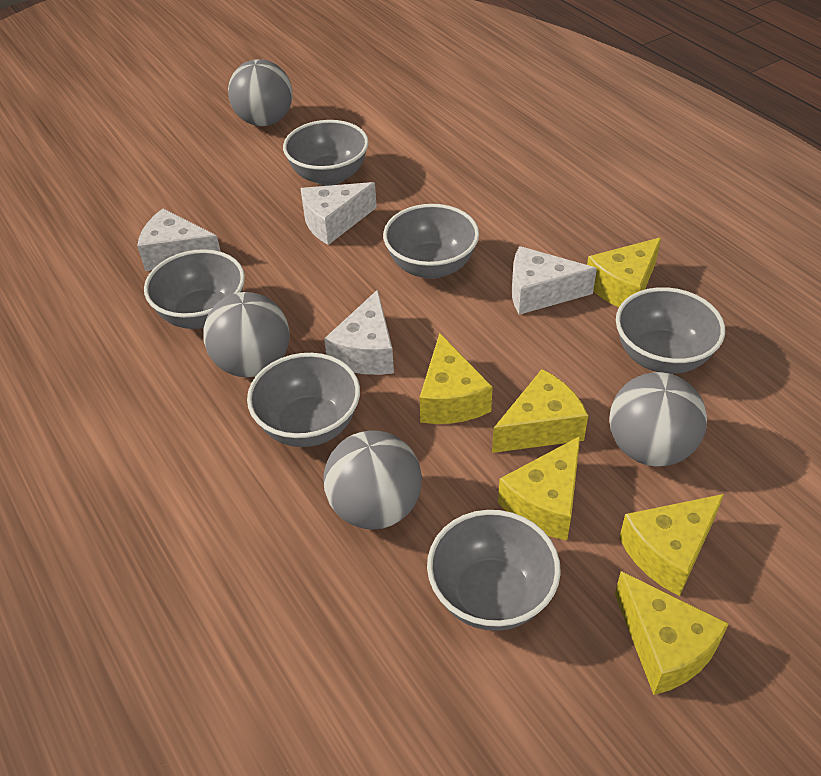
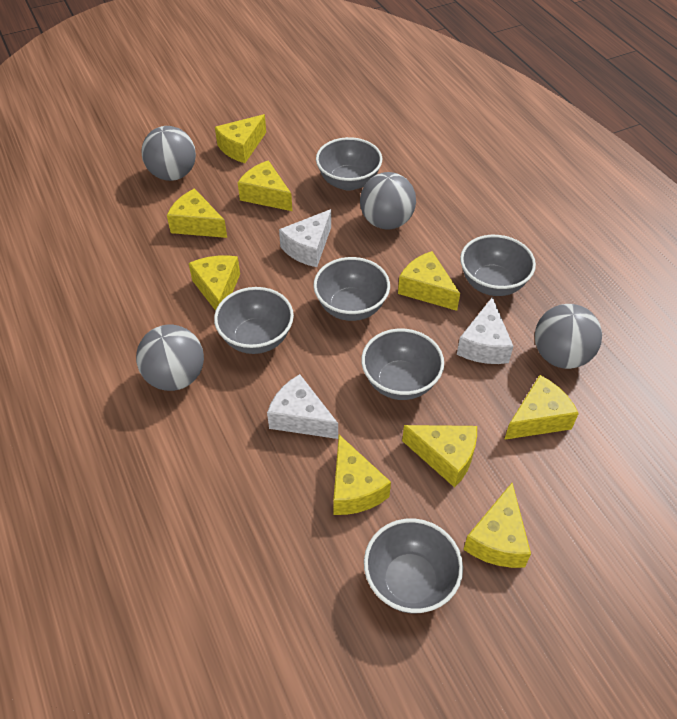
white cheese: [137,209,221,271] [300,182,377,245] [324,290,394,375] [512,246,597,315] = 4 -> [267,374,338,439] [279,209,331,267] [457,297,513,364] = 3
yellow cheese: [419,333,493,424] [492,369,588,453] [498,436,580,540] [587,237,661,307] [615,571,729,695] [619,494,724,596] = 6 -> [167,188,227,238] [189,255,240,311] [215,114,266,163] [238,160,292,211] [333,435,391,515] [398,251,460,311] [402,425,477,488] [463,483,531,568] [504,375,579,440] = 9

